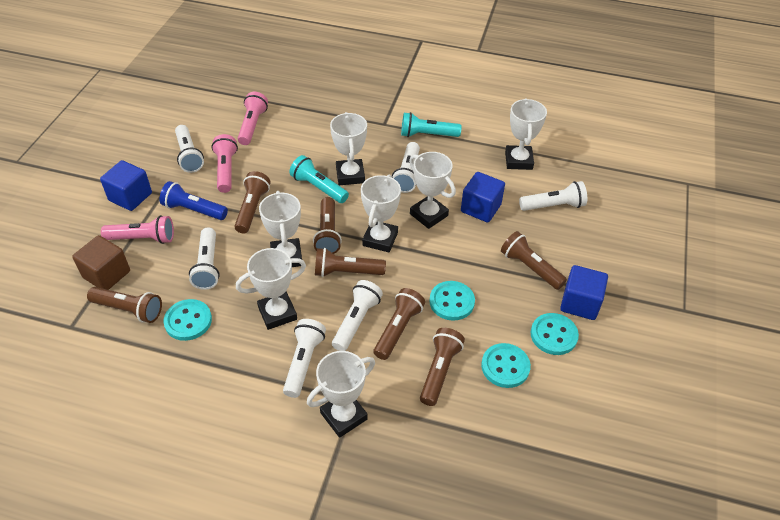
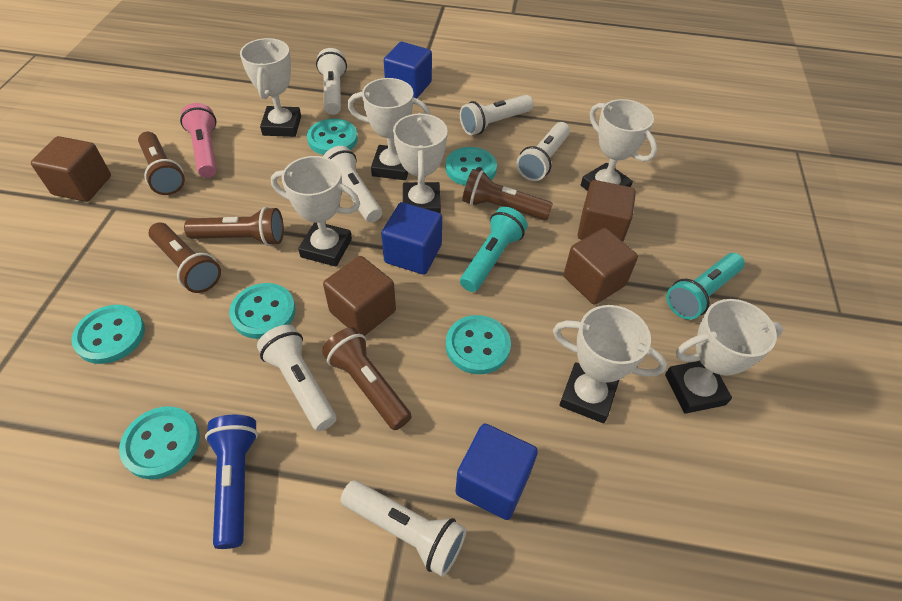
brown cube: [72,235,130,290] = 1 -> [31,136,111,202] [323,256,396,336] [564,228,638,305] [578,180,636,242] = 4
brown flashlight: [87,287,162,323] [234,171,271,234] [313,197,342,254] [315,248,386,277] [373,288,425,360] [420,328,465,406] [501,231,567,290] = 7 -> [138,132,185,195] [149,223,221,293] [184,207,284,246] [322,327,412,430] [462,169,553,220] = 5
pink flashlight: [101,215,174,244] [211,134,238,193] [238,92,268,145] = 3 -> [180,103,217,178] = 1
turquoise button: [163,299,212,341] [429,281,475,321] [481,343,531,388] [531,313,579,355] = 4 -> [72,305,145,364] [119,406,200,479] [229,283,296,339] [307,119,358,155] [445,147,497,186] [446,315,511,374] = 6

